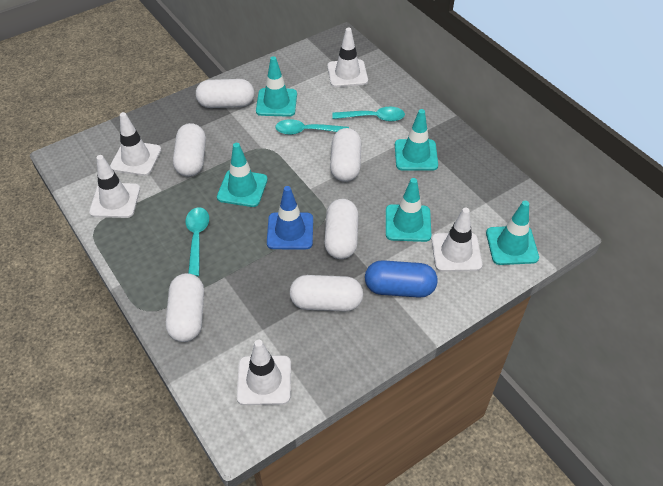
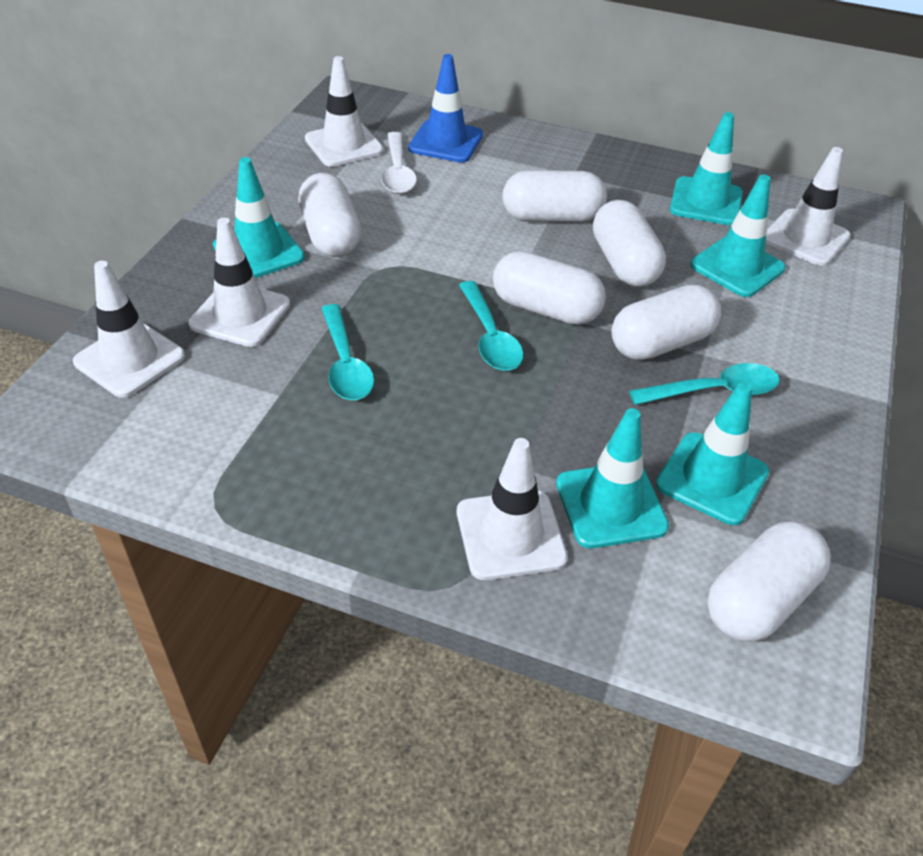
blue capsule: [365,260,438,298] = 1 -> none = 0
white spoon: none = 0 -> [381,132,417,194] = 1

